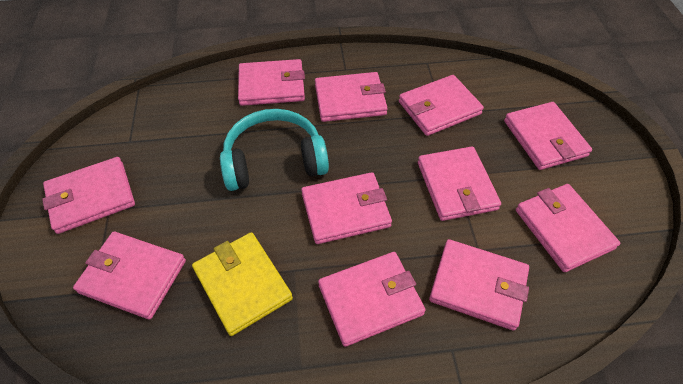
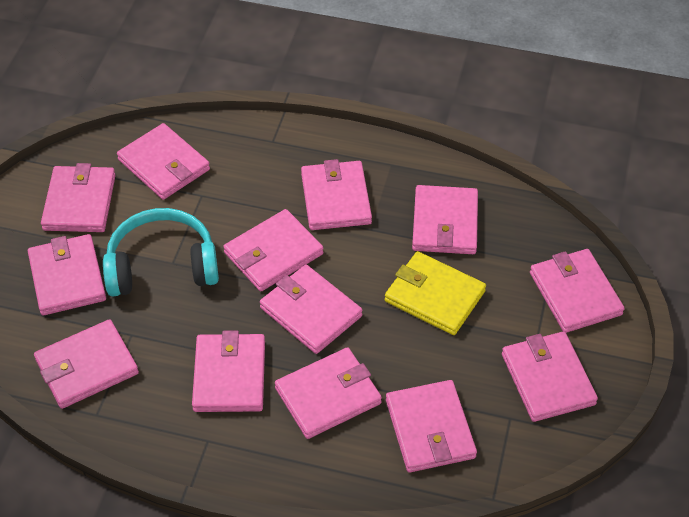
pink wallet: [42,157,135,234] [73,232,186,320] [238,59,305,106] [301,172,392,244] [315,72,387,122] [318,252,426,347] [399,75,484,136] [418,146,501,221] [429,239,529,330] [504,102,592,170] [516,184,620,272] = 11 -> [28,234,106,316] [34,319,139,409] [41,163,116,232] [117,123,210,200] [192,330,265,412] [223,209,323,292] [260,265,362,354] [275,347,382,439] [301,159,372,230] [386,380,477,472] [412,185,478,254] [502,332,598,422] [530,249,625,333] = 13

